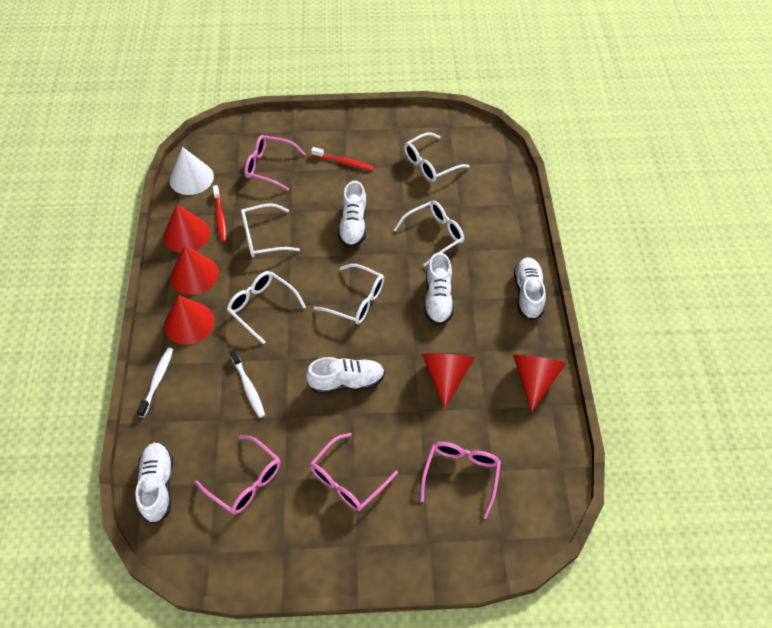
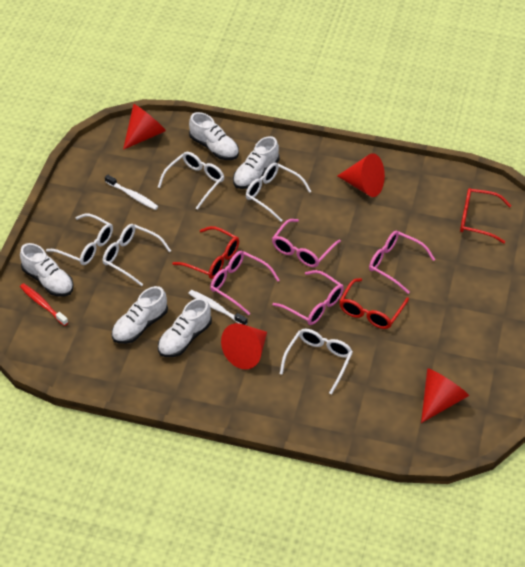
red cone: [163,204,210,253] [164,295,215,345] [170,245,219,295] [422,353,475,408] [513,355,567,411] = 5 -> [123,104,166,150] [221,323,267,370] [338,153,385,197] [421,368,469,423] = 4
red glasses: none = 0 -> [172,226,239,279] [339,278,409,329] [460,188,511,244] = 3
red toothbrush: [213,185,227,242] [311,147,374,171] = 2 -> [20,283,68,326] = 1
white cone: [169,147,214,195] = 1 -> none = 0

